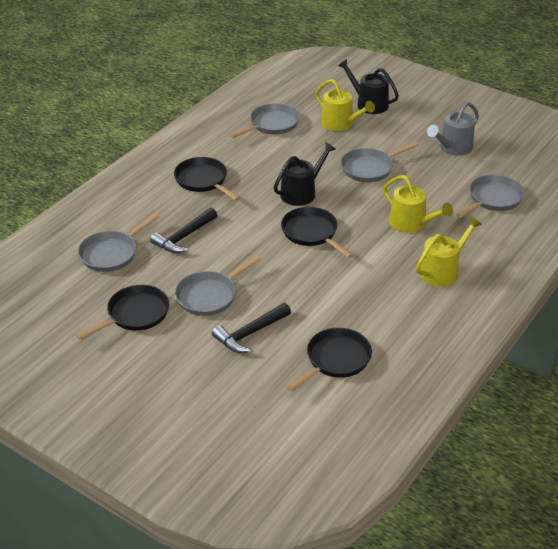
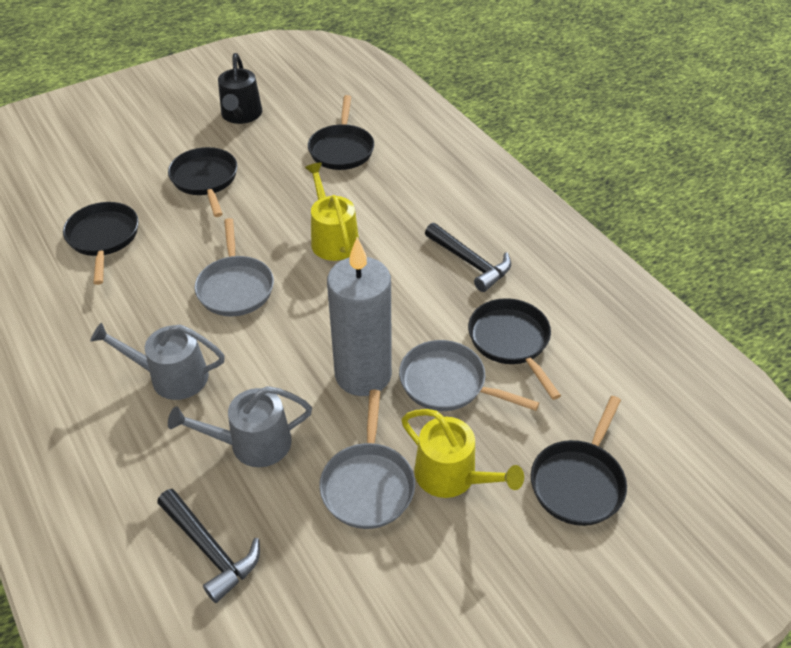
black pan: [77,285,169,340] [174,157,240,201] [281,207,353,258] [287,328,372,392] = 4 -> [63,202,139,285] [168,147,237,217] [308,95,374,170] [468,298,561,400] [531,396,627,526] = 5
black watering can: [274,142,336,206] [338,59,399,114] = 2 -> [218,53,262,124] = 1
grey candle: none = 0 -> [327,237,392,396] = 1
grey pan: [78,214,159,272] [175,256,261,316] [230,104,300,138] [341,142,419,182] [456,175,524,218] = 5 -> [194,218,274,317] [319,390,415,529] [399,340,539,411] = 3
grey watering can: [427,102,479,155] = 1 -> [90,323,225,400] [168,386,312,467] = 2
yellow watering can: [315,79,375,131] [383,175,453,233] [416,216,482,287] = 3 -> [305,163,359,261] [401,409,524,498] = 2

